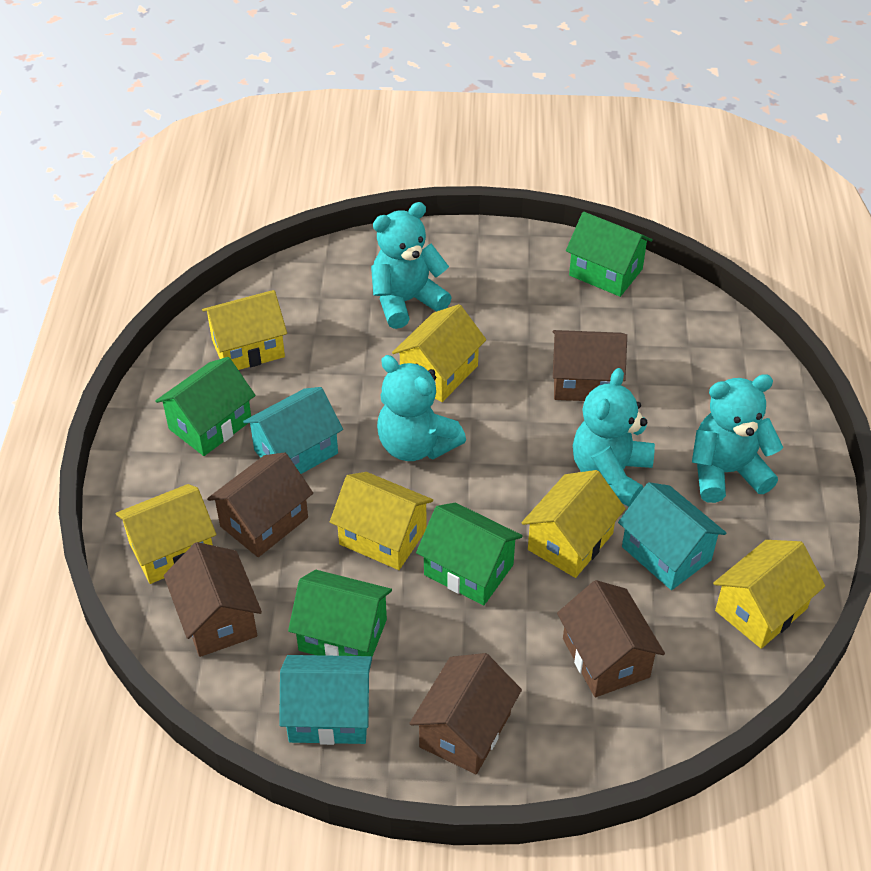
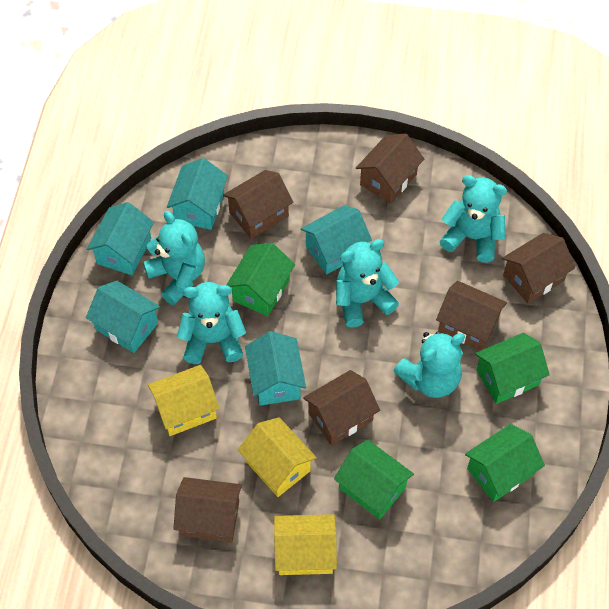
brown house: [164,542,262,657] [207,452,313,557] [409,653,522,774] [553,330,627,401] [557,580,665,697] = 5 -> [173,477,242,542] [223,170,293,239] [303,370,380,446] [356,134,424,204] [436,281,507,350] [502,233,575,303] = 6
turquoise house: [243,387,343,474] [279,655,372,745] [618,482,726,590] = 3 -> [86,281,160,353] [87,202,154,275] [167,158,228,230] [245,331,306,406] [301,205,372,274] = 5
turquoise teddy bear: [371,202,452,329] [377,355,466,461] [573,368,655,507] [692,374,783,503] = 4 -> [143,211,205,305] [177,282,246,364] [336,239,399,328] [393,331,465,398] [440,175,507,263] = 5
yellow house: [116,484,216,584] [202,290,287,370] [330,472,433,570] [392,304,486,402] [521,470,626,578] [713,540,825,649] = 6 -> [148,365,220,436] [238,417,317,497] [274,514,337,575] = 3

